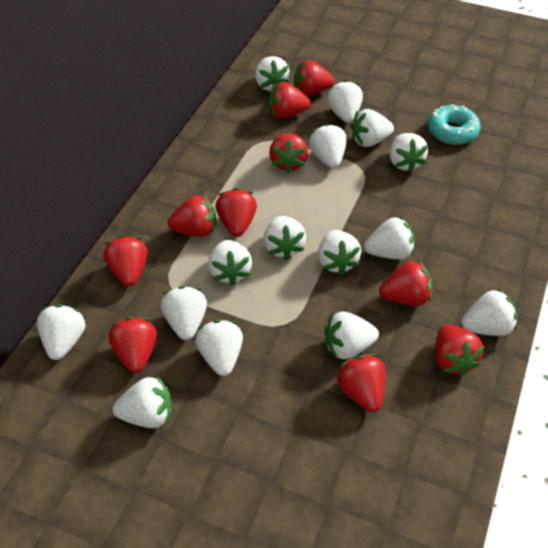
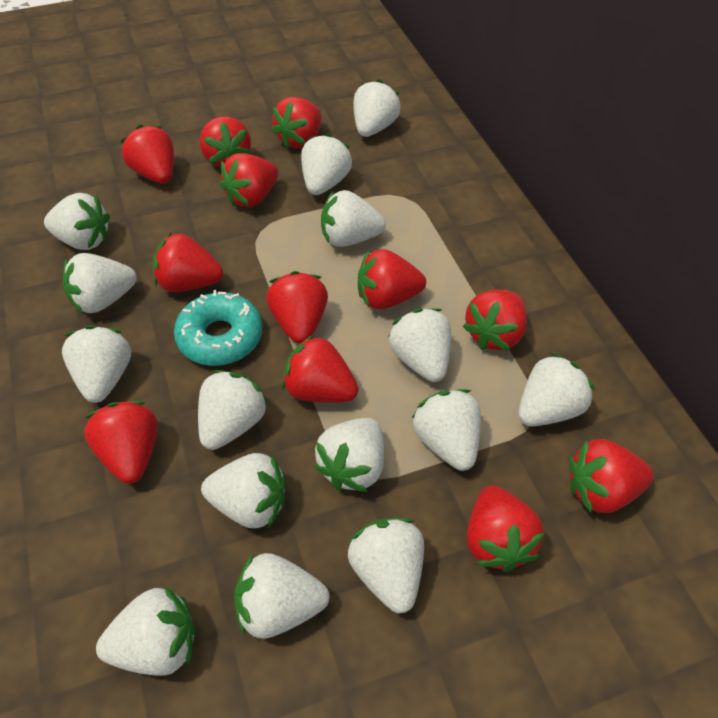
red strawberry: [103,236,148,287] [108,317,157,373] [168,195,216,237] [215,188,257,237] [269,82,311,119] [269,133,308,173] [294,60,334,96] [336,354,386,412] [379,260,432,306] [435,325,484,376] = 10 -> [84,401,157,484] [121,125,174,183] [153,232,223,292] [200,116,251,167] [220,153,278,207] [266,271,328,344] [271,97,321,149] [282,334,359,403] [358,249,426,309] [463,290,527,351] [467,485,545,572] [569,439,654,513] = 12

